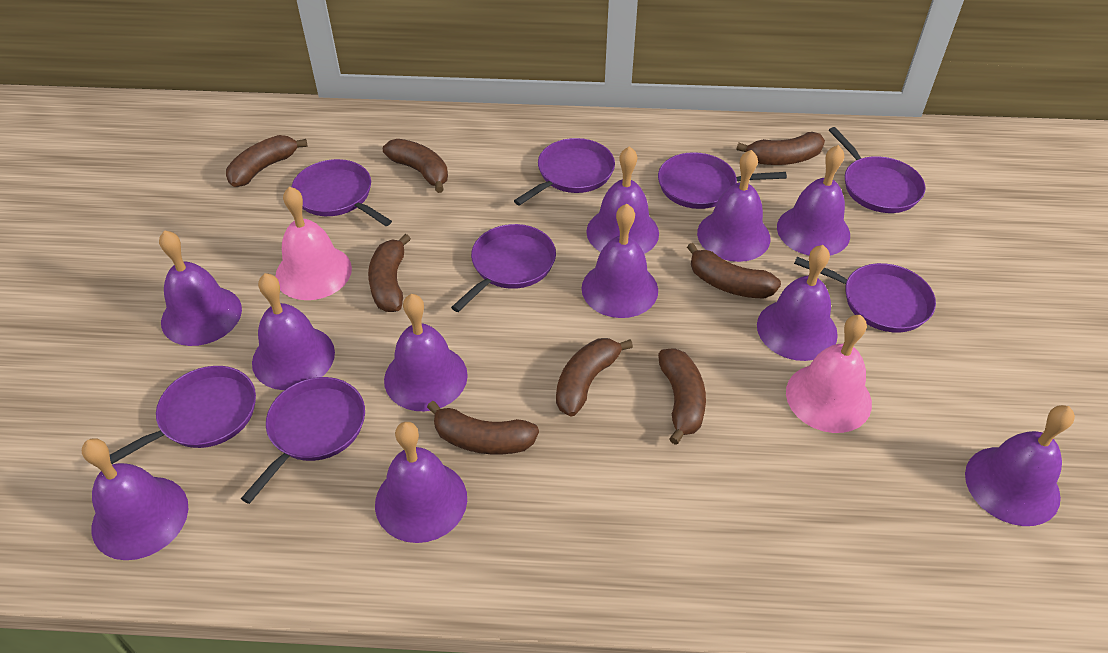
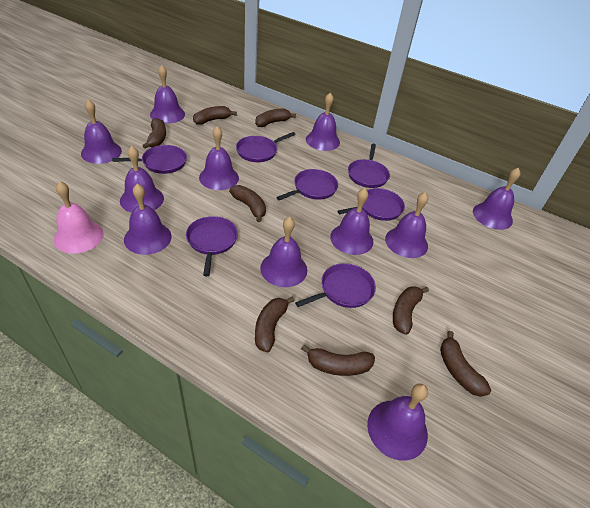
pink bell: [275,186,352,300] [786,315,872,433] = 2 -> [53,181,104,254] = 1
purple pan: [110,366,256,464] [241,377,365,504] [292,159,392,226] [451,224,556,312] [514,138,615,206] [658,152,787,209] [794,257,936,333] [829,127,926,213] = 8 -> [112,145,187,174] [186,216,238,276] [236,132,296,162] [276,169,338,200] [295,263,376,308] [337,188,405,221] [348,144,390,188] = 7

